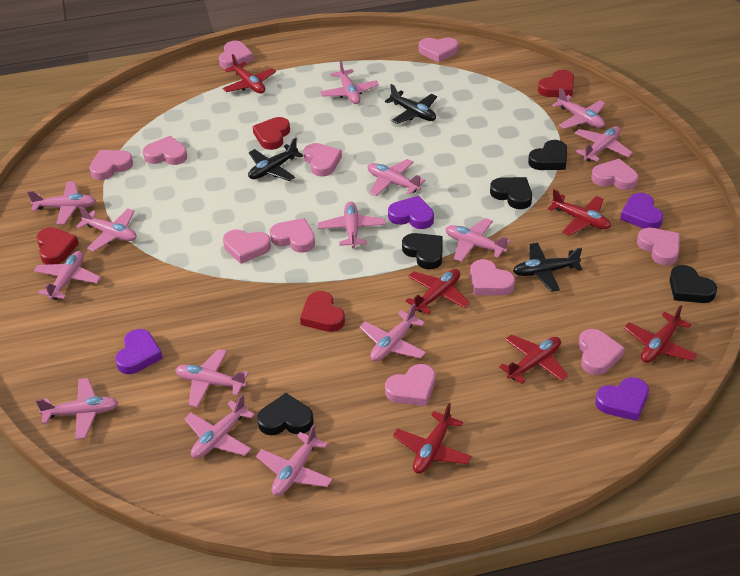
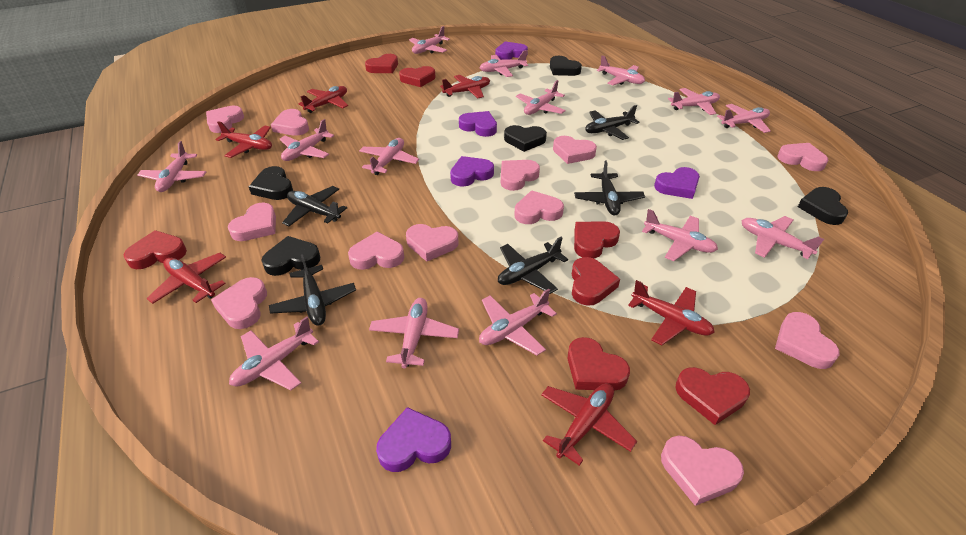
black plane: [248,138,303,181] [385,84,437,124] [513,243,582,292] = 3 -> [269,254,356,326] [282,186,347,226] [498,237,568,294] [574,160,645,216] [585,105,640,140] = 5
purple heart: [115,329,163,374] [388,196,434,229] [595,377,649,421] [620,193,663,229] = 4 -> [376,407,451,472] [450,156,494,187] [459,111,497,137] [495,41,528,60] [654,167,700,199] = 5
red heart: [36,227,79,265] [252,117,290,150] [300,291,345,332] [538,70,574,97] = 4 -> [124,230,187,269] [365,54,398,73] [399,66,435,87] [568,337,630,391] [572,257,620,306] [574,221,620,259] [675,367,750,425] = 7

